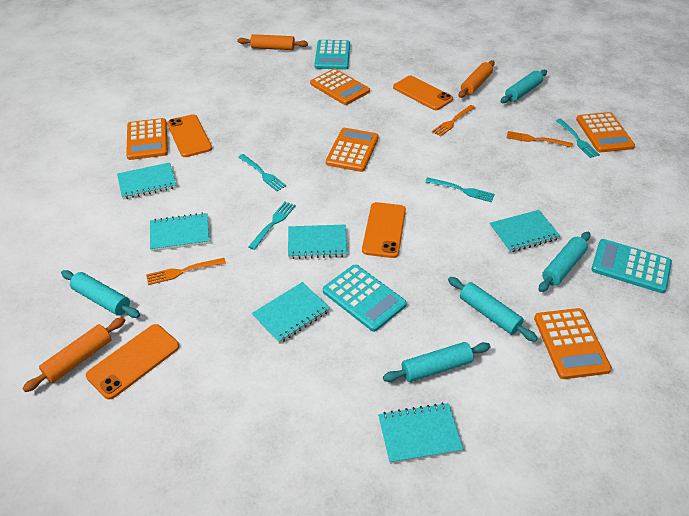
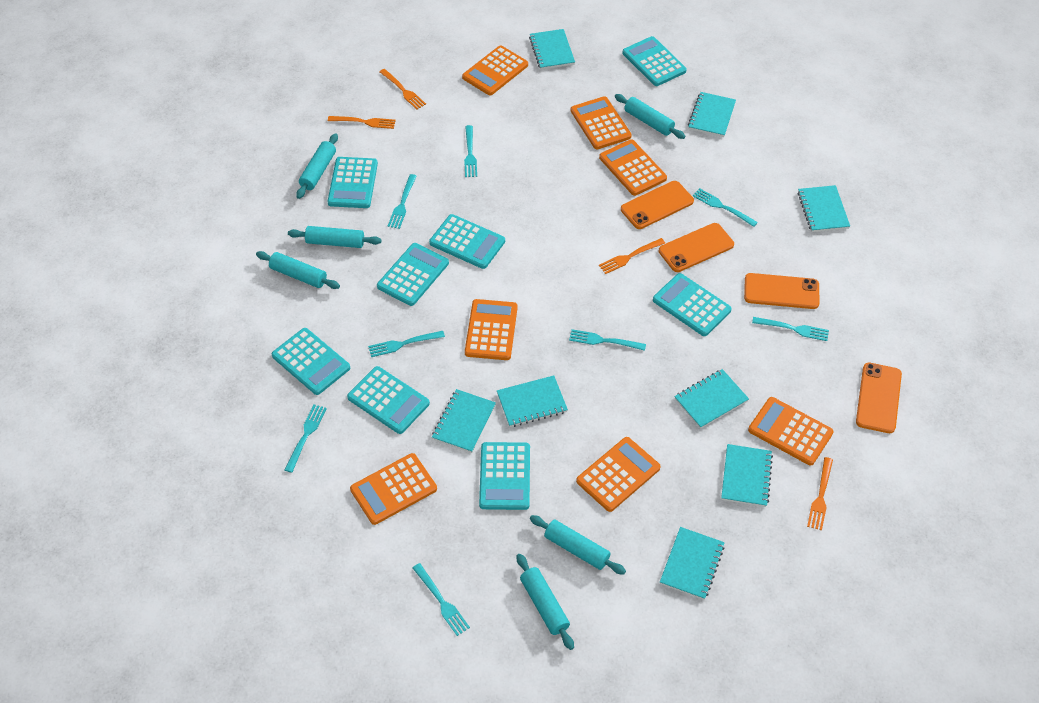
orange calculator: [126,118,168,160] [310,68,370,105] [326,128,379,172] [534,308,612,379] [576,112,635,152] = 5 -> [350,453,437,525] [462,46,528,95] [465,299,518,360] [571,96,632,149] [576,437,660,512] [599,139,667,196] [748,397,834,466] = 7
orange fork: [146,258,226,285] [432,105,475,137] [507,131,573,147] = 3 -> [328,116,396,129] [380,69,426,109] [599,238,665,274] [807,457,833,530] = 4
orange rolling pin: [22,317,125,392] [237,34,308,50] [458,60,495,98] = 3 -> none = 0
turquoise calculator: [314,40,350,70] [323,265,407,332] [591,239,672,293] = 3 -> [272,328,350,395] [328,157,378,208] [347,366,430,434] [377,243,449,306] [429,214,505,269] [479,442,530,510] [622,36,687,86] [653,273,732,336] = 8
turquoise fork: [238,154,287,191] [248,202,296,250] [425,177,495,202] [555,119,600,158] = 4 -> [285,404,327,473] [368,331,445,357] [388,174,417,229] [413,563,470,636] [464,125,477,177] [569,329,646,351] [693,188,758,227] [752,317,829,341] = 8
turquoise notebook: [117,162,177,200] [150,213,210,251] [252,282,330,344] [288,225,348,259] [378,403,464,464] [489,210,560,253] = 6 -> [432,389,496,453] [497,375,568,427] [529,29,575,70] [660,527,725,600] [674,369,749,429] [688,92,736,137] [721,444,773,507] [798,185,850,232] = 8
turquoise rolling pin: [61,270,140,318] [383,342,491,382] [448,277,538,342] [501,70,547,103] [539,232,591,292] = 5 -> [256,251,340,289] [288,226,382,248] [296,133,338,199] [517,554,574,650] [530,515,626,575] [615,94,685,139] = 6

